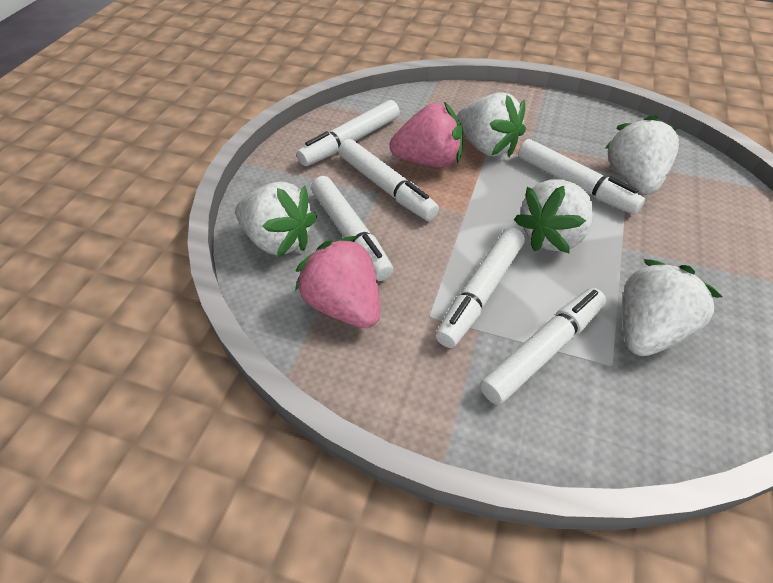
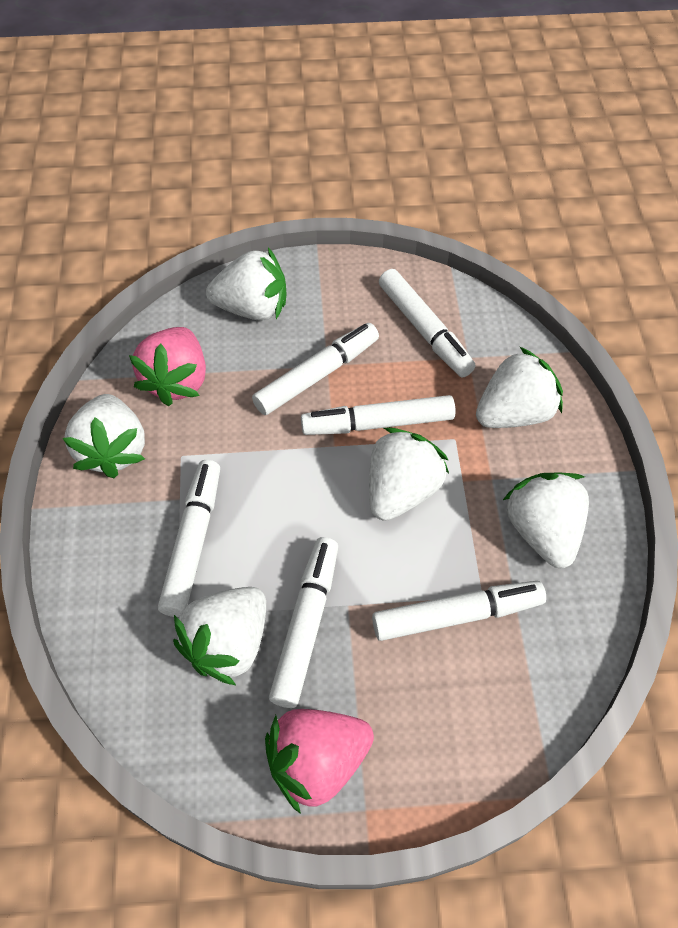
white strawberry: [235,181,317,258] [457,92,526,157] [514,179,593,254] [605,115,679,195] [622,259,722,356] = 5 -> [63,394,145,478] [173,587,266,686] [206,248,287,321] [369,427,449,521] [476,347,563,428] [503,473,589,568] = 6

